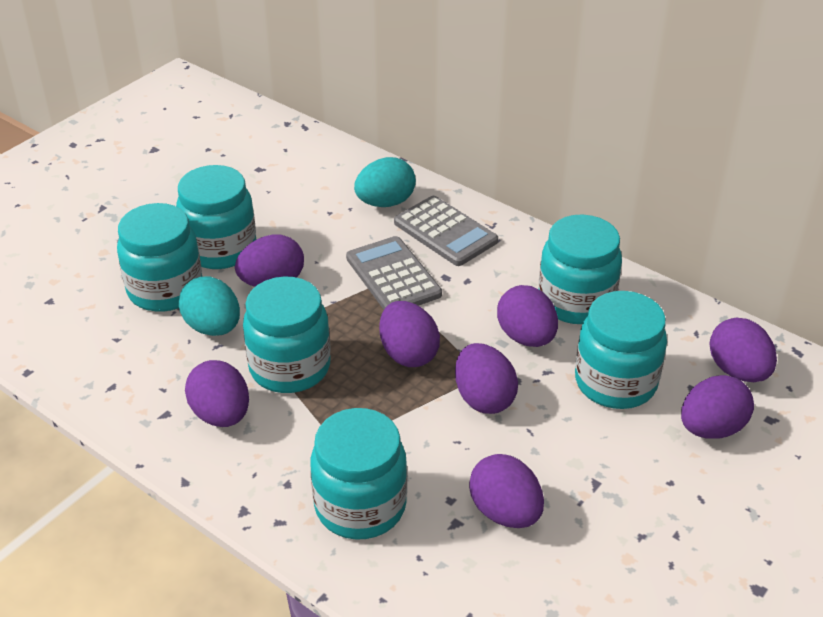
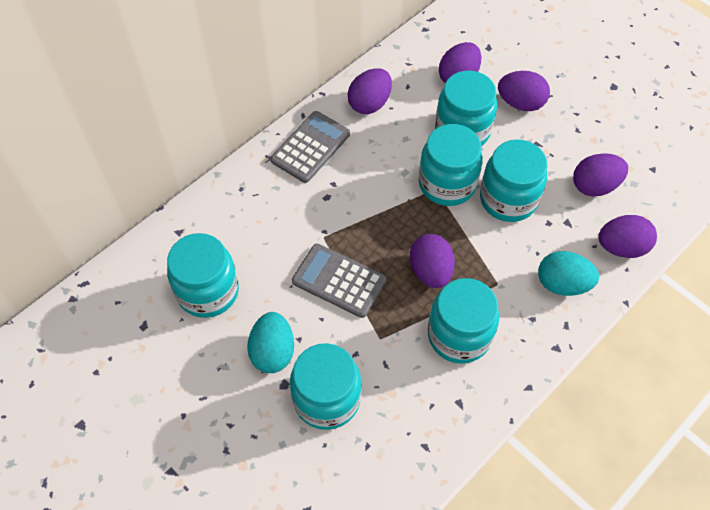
purple egg: [185,360,249,427] [235,235,304,287] [379,301,440,367] [455,343,518,414] [469,454,544,528] [497,285,558,347] [681,375,754,439] [710,317,777,382] = 8 -> [347,68,392,114] [410,234,455,288] [439,42,481,83] [498,71,550,111] [573,153,628,196] [598,215,657,258] = 6

